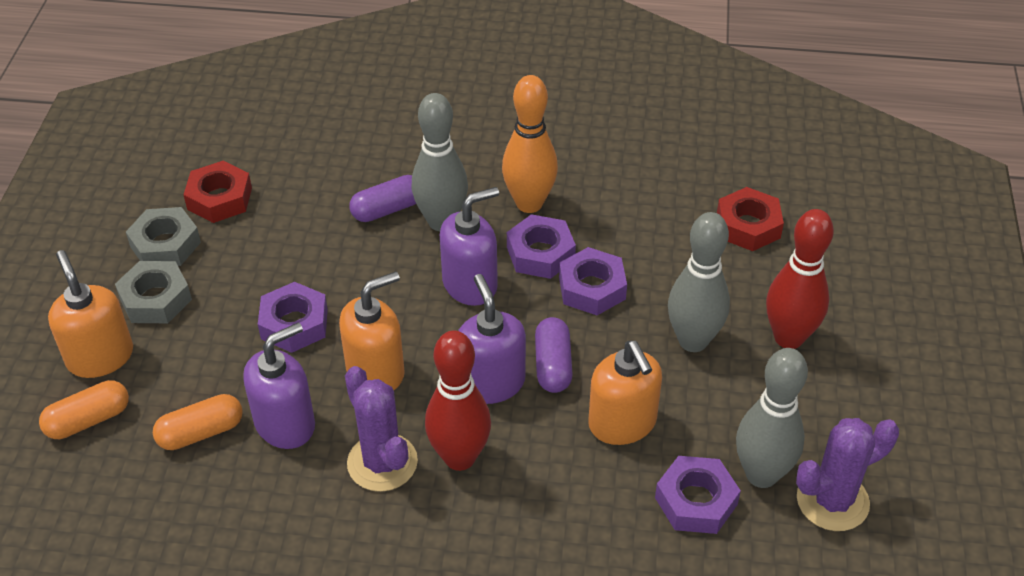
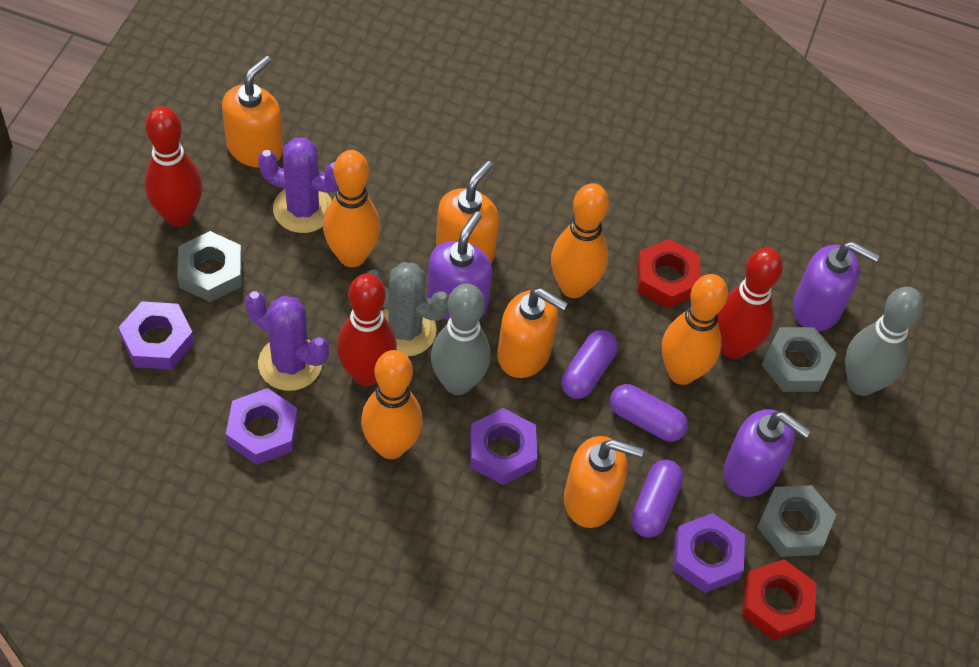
grey bowling pin: [411,93,468,231] [668,212,730,352] [736,348,808,488] = 3 -> [431,283,491,395] [845,287,923,396] = 2
grey cactus: none = 0 -> [366,262,449,357] = 1
grey nut: [115,261,192,323] [126,207,201,266] = 2 -> [177,231,242,302] [757,485,836,557] [762,327,837,392] = 3
orange bowling pin: [502,75,558,213] = 1 -> [323,150,380,267] [361,350,423,459] [551,183,609,298] [662,274,728,385] = 4
orange capsule: [39,380,129,439] [153,394,243,450] = 2 -> none = 0
orange soap dispenser: [48,250,133,378] [339,271,405,390] [588,341,662,445] = 3 -> [222,56,283,168] [436,161,499,263] [497,288,568,378] [564,436,644,528] = 4
purple capsule: [349,175,416,222] [535,317,573,393] = 2 -> [561,330,618,399] [610,384,688,442] [631,460,683,538] = 3
red bowling pin: [425,330,491,471] [766,209,834,349] = 2 -> [144,106,202,227] [337,274,397,386] [717,248,783,359] = 3

